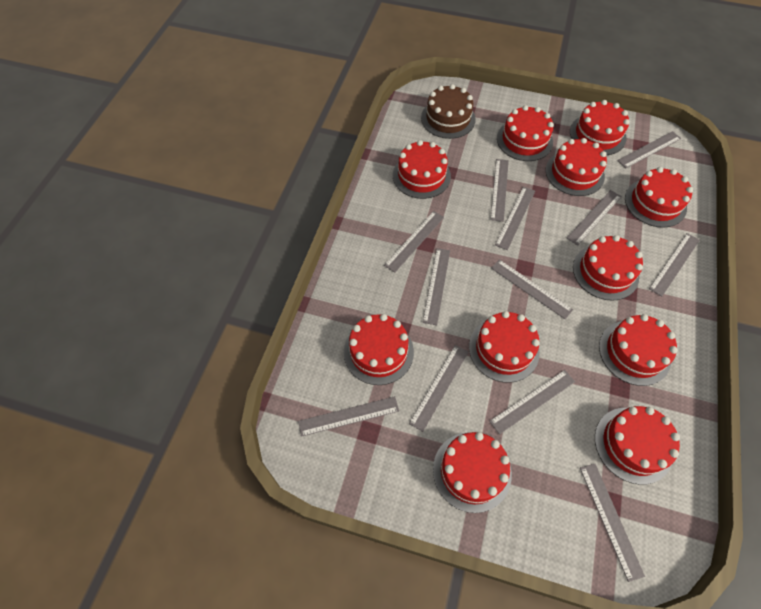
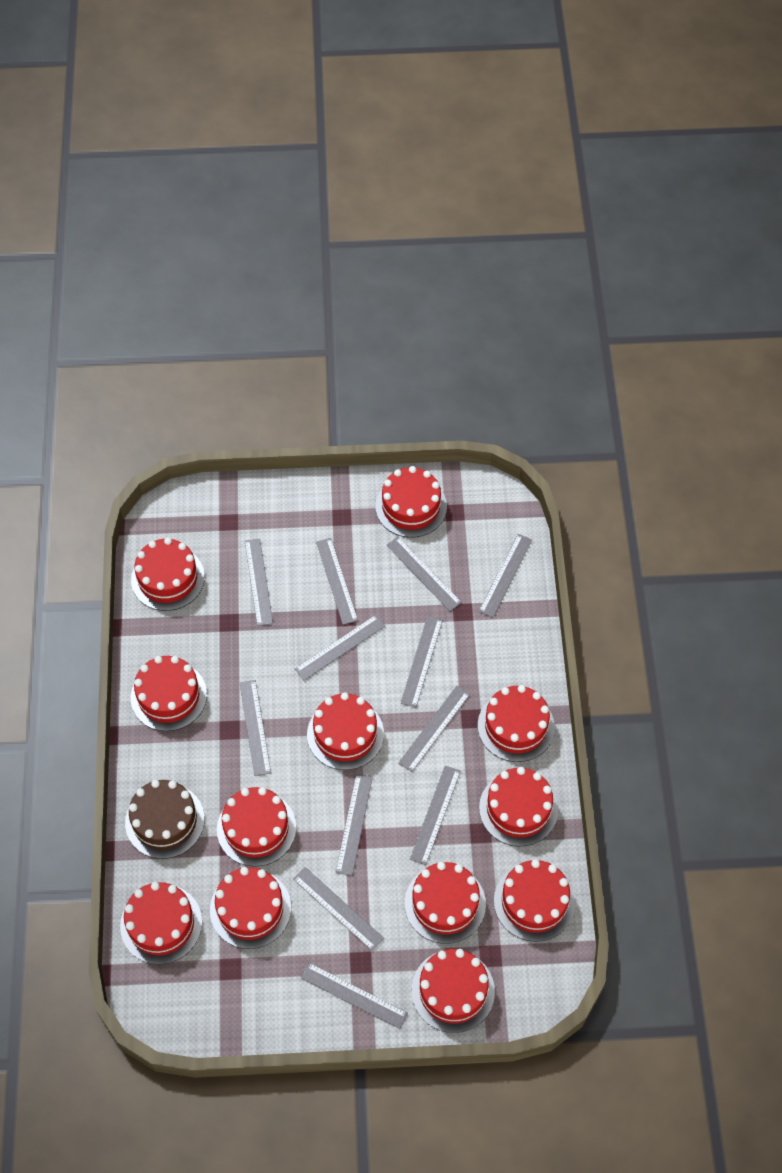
red cake: [344,314,414,385] [393,140,451,199] [433,432,512,513] [469,311,540,383] [497,105,554,161] [546,138,607,196] [570,100,630,155] [573,235,643,301] [595,406,680,485] [599,314,678,386] [625,167,693,228] = 11 -> [120,882,202,965] [131,538,205,611] [131,656,207,731] [210,867,291,949] [217,787,296,867] [307,692,384,770] [375,466,447,538] [405,862,486,944] [412,949,495,1033] [478,685,555,762] [479,767,558,846] [494,859,575,942] = 12

